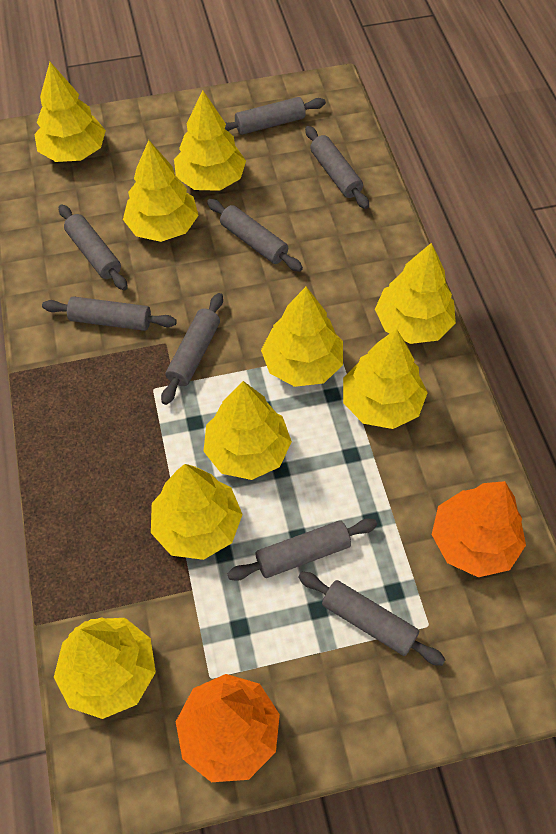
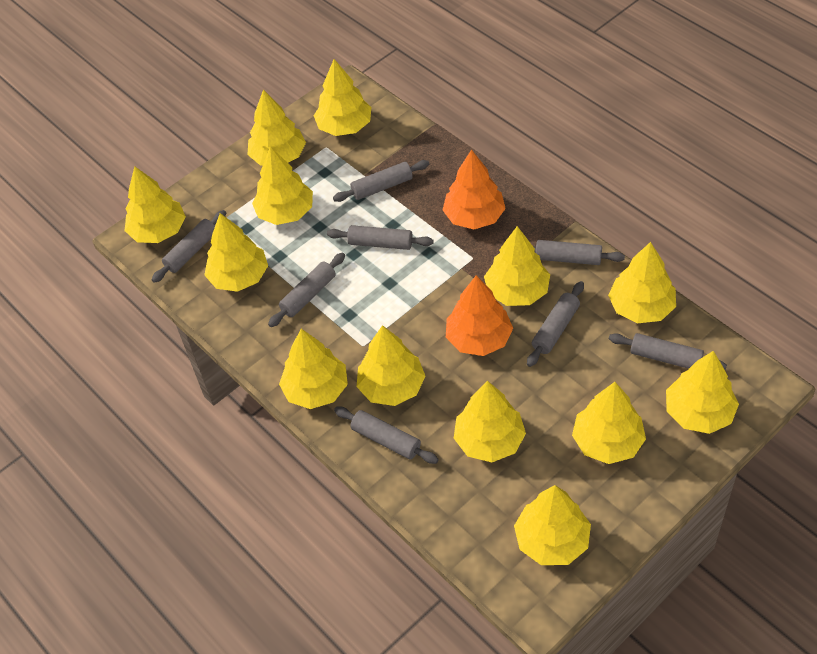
yellow tree: [34,62,106,162] [54,617,156,719] [123,140,199,242] [151,464,243,560] [174,91,246,191] [203,381,292,480] [261,287,343,387] [343,329,428,429] [375,243,456,344] = 9 -> [125,166,186,243] [204,213,268,292] [247,90,306,166] [252,147,313,225] [279,329,348,409] [314,59,371,136] [357,325,426,406] [454,381,526,462] [484,226,550,306] [514,485,591,565] [572,382,646,464] [608,242,676,323] [666,351,739,434] = 13

